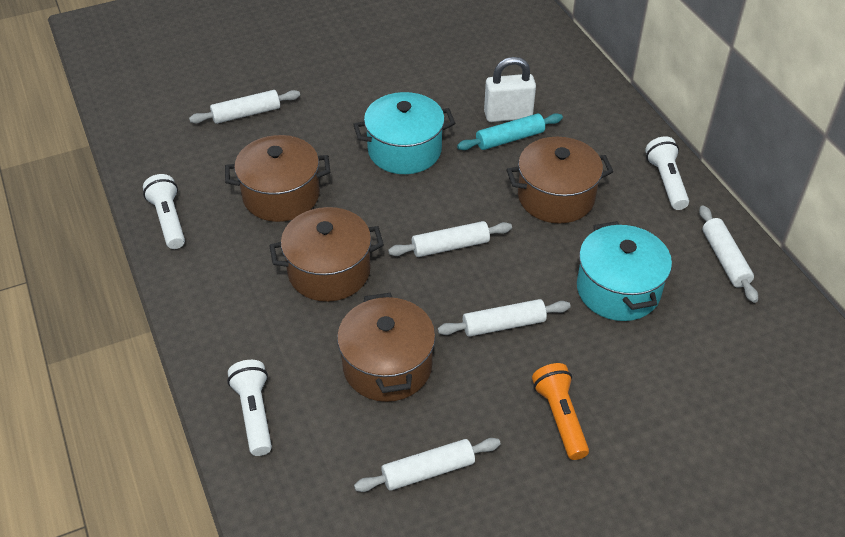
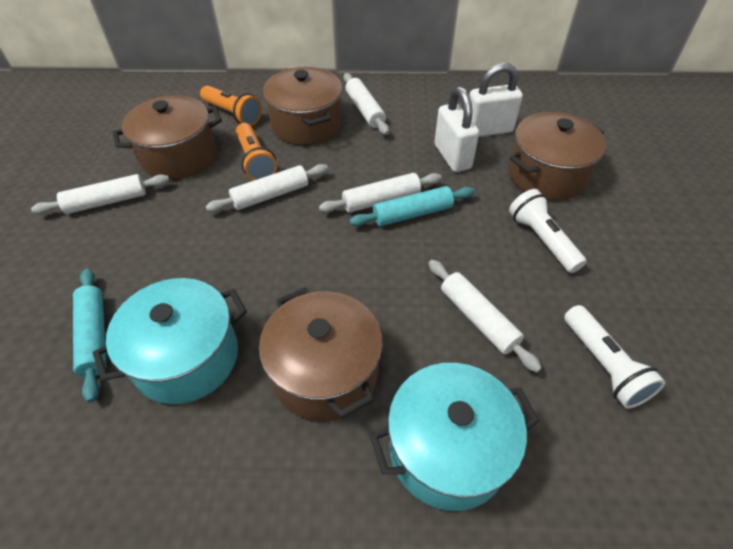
orange flashlight: [532,363,589,460] = 1 -> [200,86,262,126] [236,123,277,181] = 2
turquoise rolling pin: [457,113,563,150] = 1 -> [73,268,106,403] [349,186,475,226] = 2
white flashlight: [143,174,185,249] [228,360,272,456] [645,136,689,210] = 3 -> [509,189,587,273] [564,305,666,409] = 2
white padlock: [484,57,536,122] = 1 -> [435,86,479,172] [470,63,523,137] = 2

